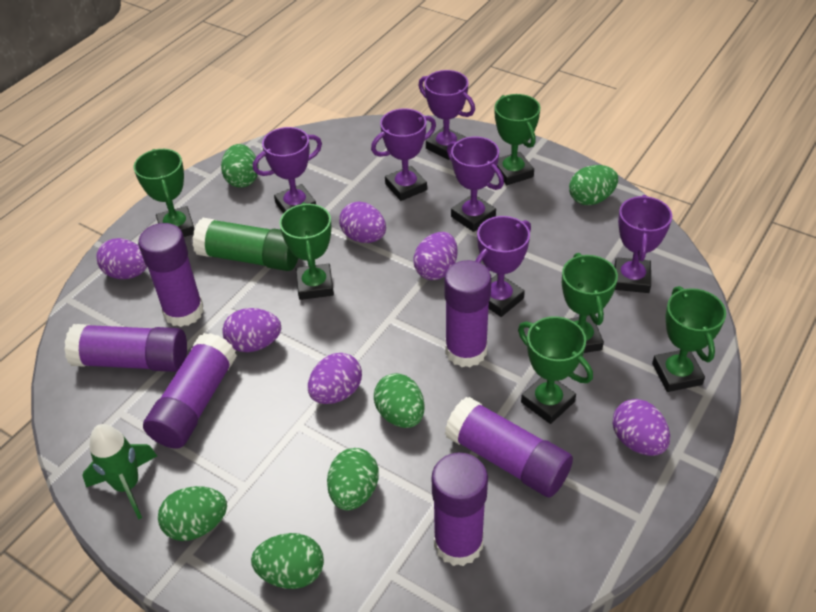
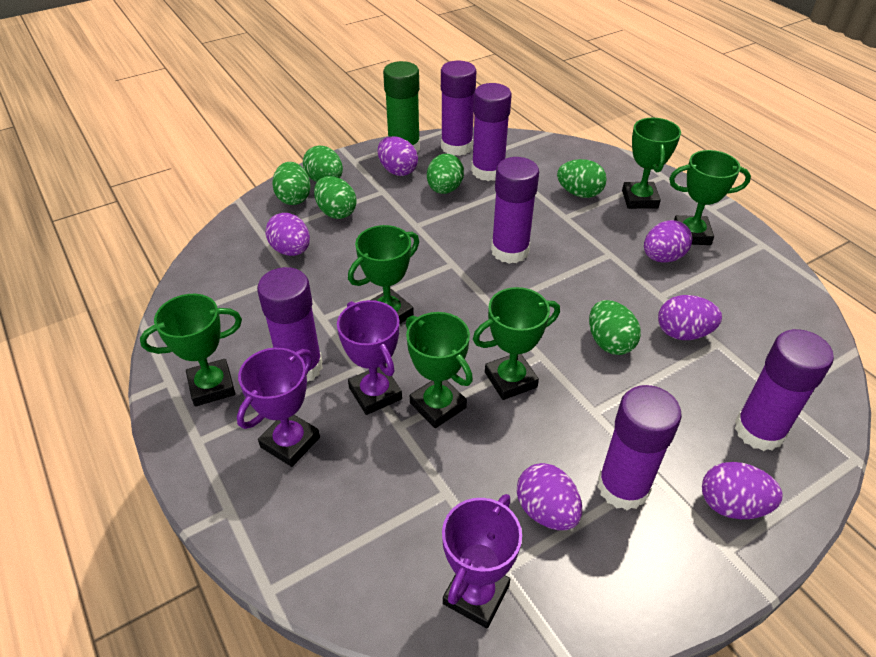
green rocket: [82,424,157,520] = 1 -> none = 0
purple trophy: [253,127,322,214] [371,108,436,201] [418,70,475,160] [447,137,504,232] [476,216,531,317] [614,195,672,293] = 6 -> [237,347,320,467] [337,300,402,415] [442,494,522,628] = 3

